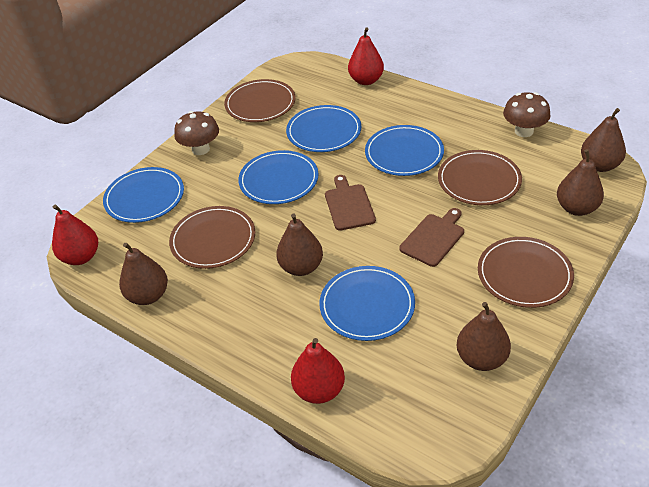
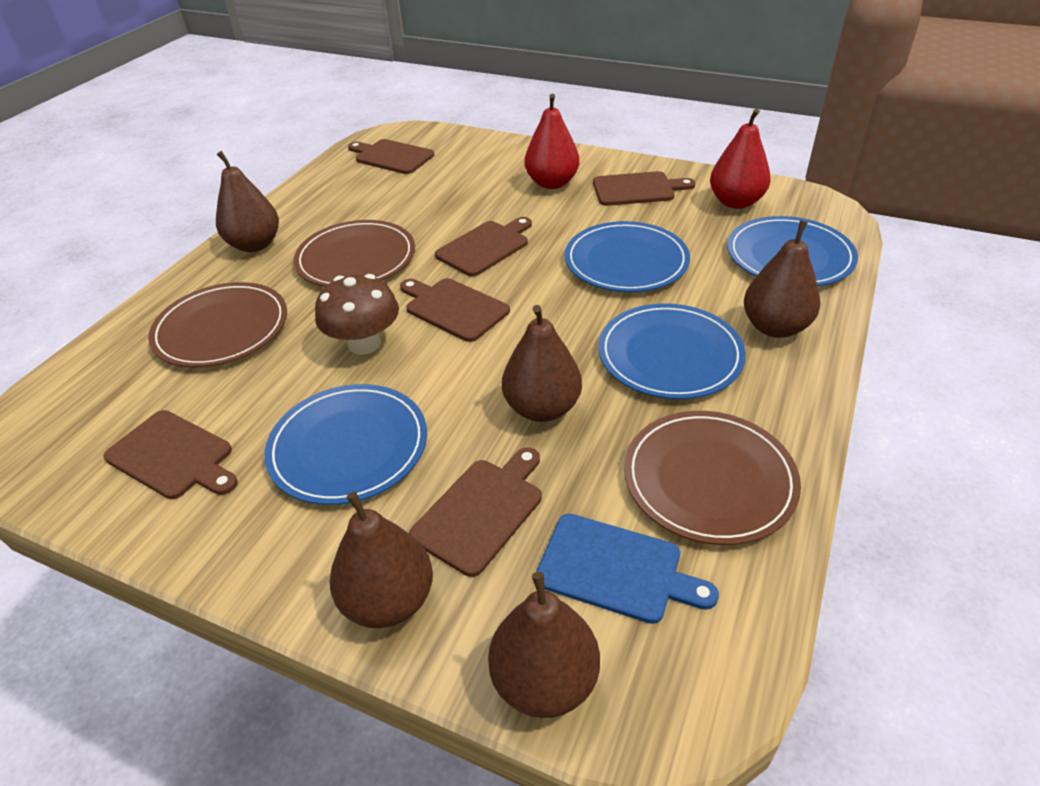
blue cutting board: none = 0 -> [536,514,719,624] = 1
blue plate: [103,167,184,223] [238,150,319,204] [286,105,361,152] [319,266,415,341] [365,125,444,176] = 5 -> [264,384,427,505] [565,221,690,292] [598,303,746,399] [727,216,858,286] = 4
brown cutting board: [325,175,376,231] [399,208,464,267] = 2 -> [103,410,238,499] [348,139,434,174] [400,278,510,342] [409,447,542,577] [435,217,532,277] [593,171,695,206] = 6
brown mushroom: [174,111,219,155] [503,92,551,137] = 2 -> [315,274,399,355] = 1
brown plate: [169,206,255,269] [224,79,296,122] [438,150,522,205] [478,237,574,308] = 4 -> [148,282,287,367] [294,220,415,287] [624,411,801,545] = 3
red pear: [52,205,98,265] [291,338,345,404] [348,27,384,85] = 3 -> [525,94,579,189] [710,109,771,209] = 2

